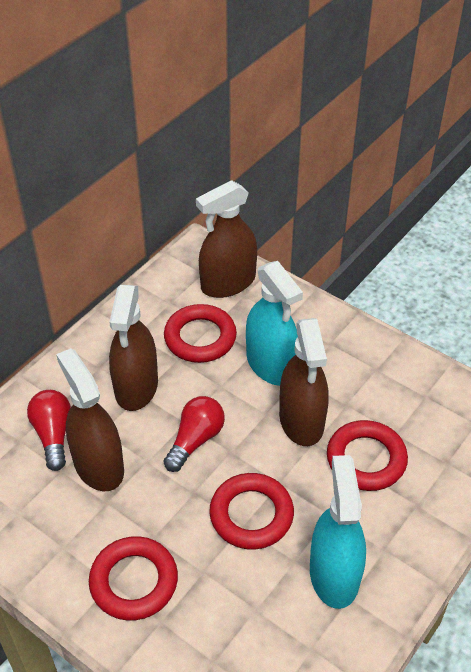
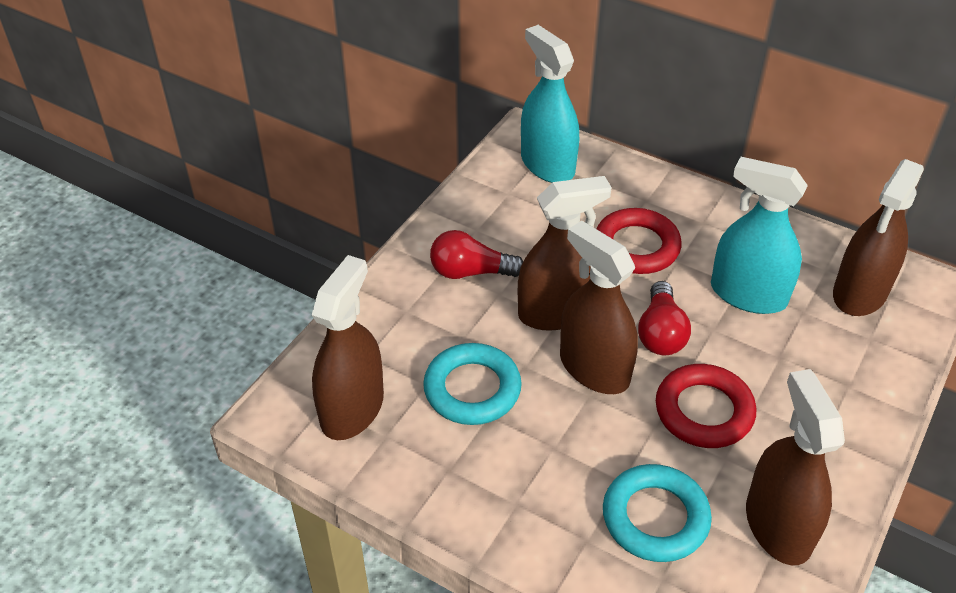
brown spray bottle: [56,348,124,491] [109,285,158,411] [196,180,257,298] [279,318,328,446] = 4 -> [312,255,384,440] [518,176,612,331] [560,221,638,394] [746,369,845,565] [833,159,924,316] = 5
red ring: [89,536,178,621] [164,304,237,363] [209,473,294,550] [327,420,408,491] = 4 -> [597,208,682,274] [656,364,756,448] = 2
turquoise ring: none = 0 -> [423,343,522,425] [603,464,712,562] = 2

